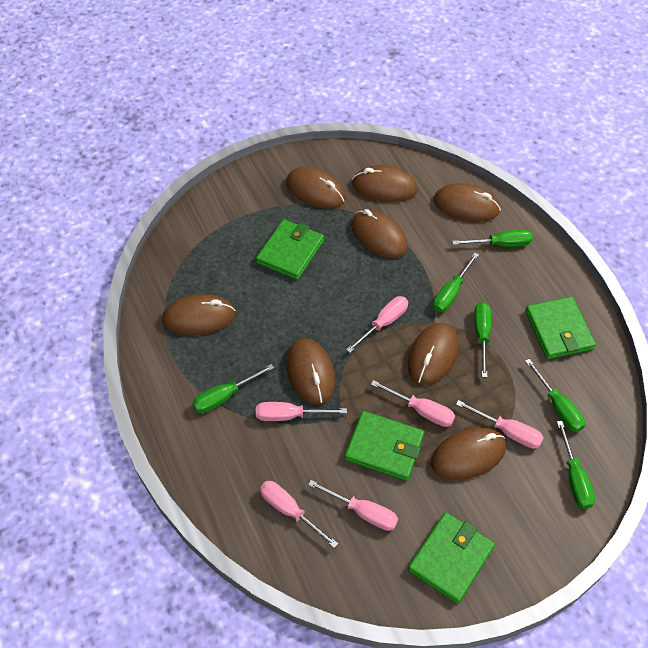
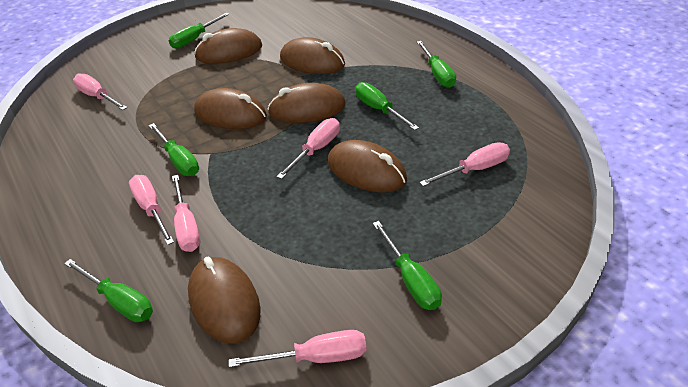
brown mouse: [162,294,236,336] [286,167,346,209] [287,338,335,405] [351,209,408,259] [352,165,418,202] [408,323,458,385] [431,427,506,480] [434,183,501,222] = 8 -> [188,257,261,344] [194,28,262,64] [194,88,267,129] [268,83,346,123] [280,37,345,74] [328,140,407,193] = 6
green wallet: [256,219,324,280] [345,411,424,481] [408,512,495,604] [525,297,596,359] = 4 -> none = 0

